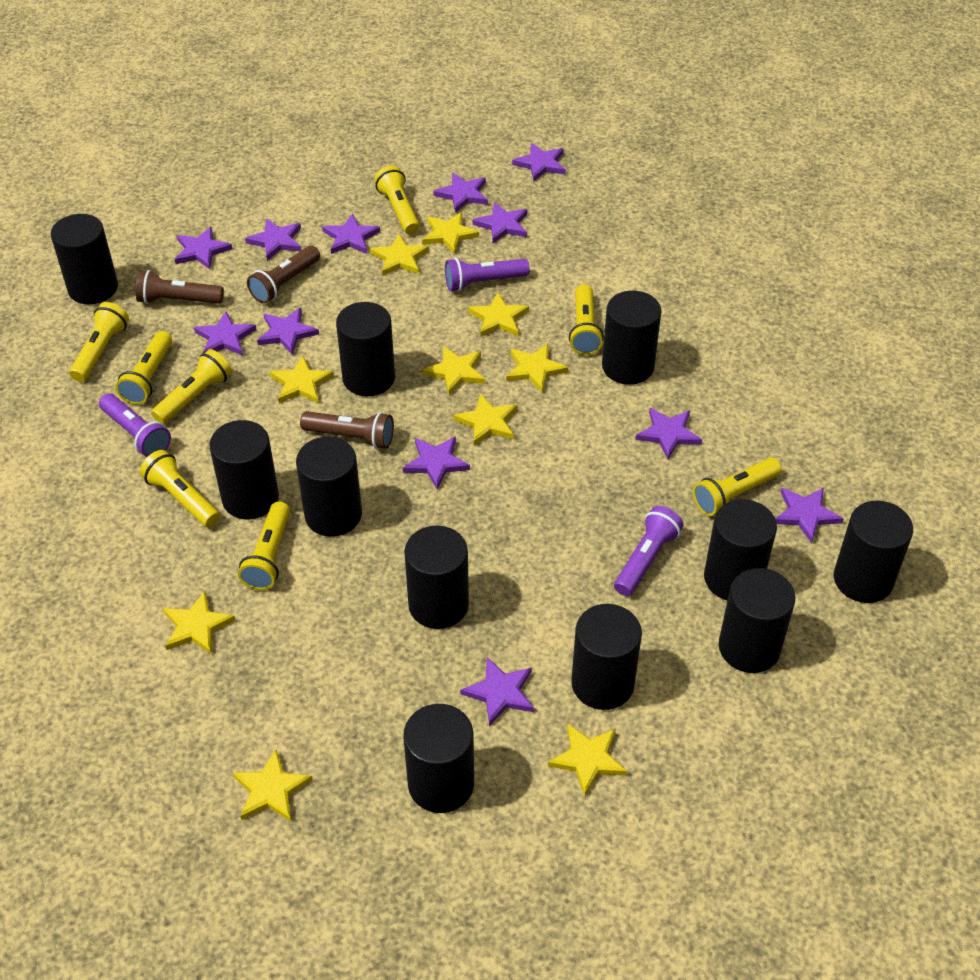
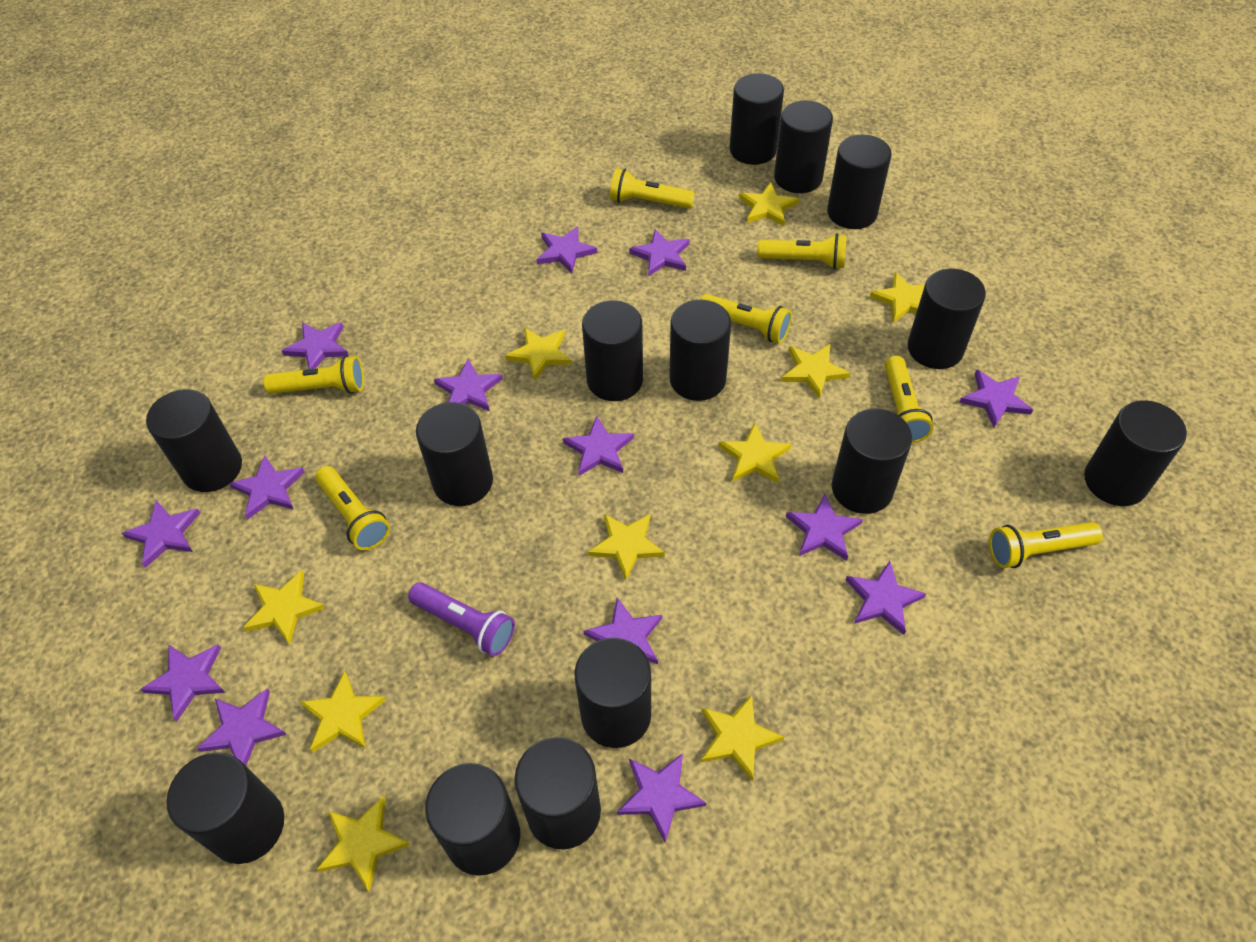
black cylinder: [51,214,118,304] [209,420,279,519] [296,437,362,537] [336,302,395,396] [403,704,474,813] [404,526,469,629] [571,604,642,710] [602,291,661,385] [704,499,777,600] [719,568,795,673] [834,501,913,603] = 11 -> [146,389,242,492] [167,752,284,864] [416,402,493,506] [425,763,520,876] [514,737,601,849] [575,638,651,748] [582,300,643,401] [669,300,731,401] [729,73,784,165] [774,101,833,193] [827,135,892,229] [832,408,912,514] [907,269,986,369] [1084,400,1187,506] = 14
brown flashlight: [135,270,224,304] [247,246,320,304] [300,411,394,449] = 3 -> none = 0
purple flashlight: [99,394,171,457] [445,258,530,292] [614,506,683,596] = 3 -> [408,582,515,656] = 1
purple star: [175,227,232,269] [194,312,257,355] [245,218,301,261] [257,308,319,355] [322,213,380,254] [403,436,470,490] [433,173,488,213] [460,657,534,726] [473,202,527,243] [512,143,566,181] [635,408,702,459] [775,488,844,543] = 12 -> [122,500,200,568] [140,644,226,721] [197,688,287,766] [229,455,304,520] [282,322,349,369] [434,359,503,411] [537,226,597,273] [563,416,634,476] [583,598,662,664] [617,753,706,843] [629,229,690,277] [786,494,863,560] [846,561,927,635] [959,369,1033,428] = 14
yellow flashlight: [69,302,129,382] [115,331,172,405] [140,450,220,527] [151,349,232,424] [238,502,290,590] [374,166,420,235] [569,284,604,355] [693,458,781,516] = 8 -> [263,356,364,394] [315,466,390,550] [610,168,695,209] [700,294,792,343] [758,233,847,269] [885,356,933,443] [989,522,1103,568] = 7

